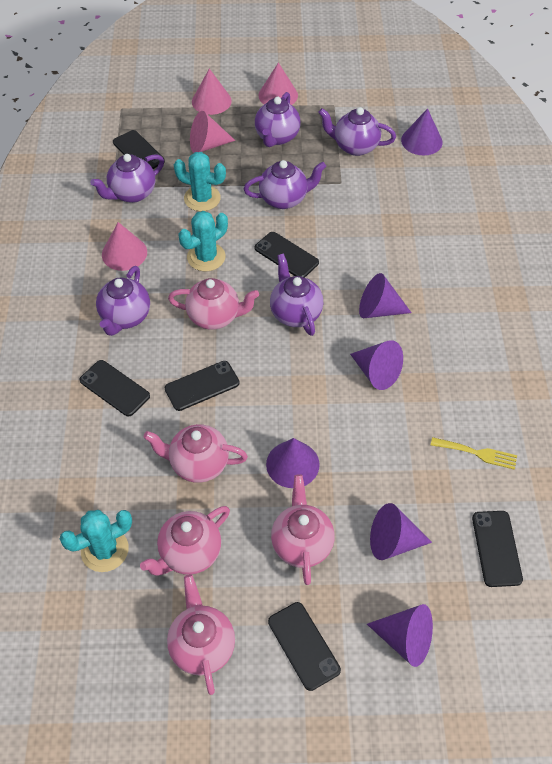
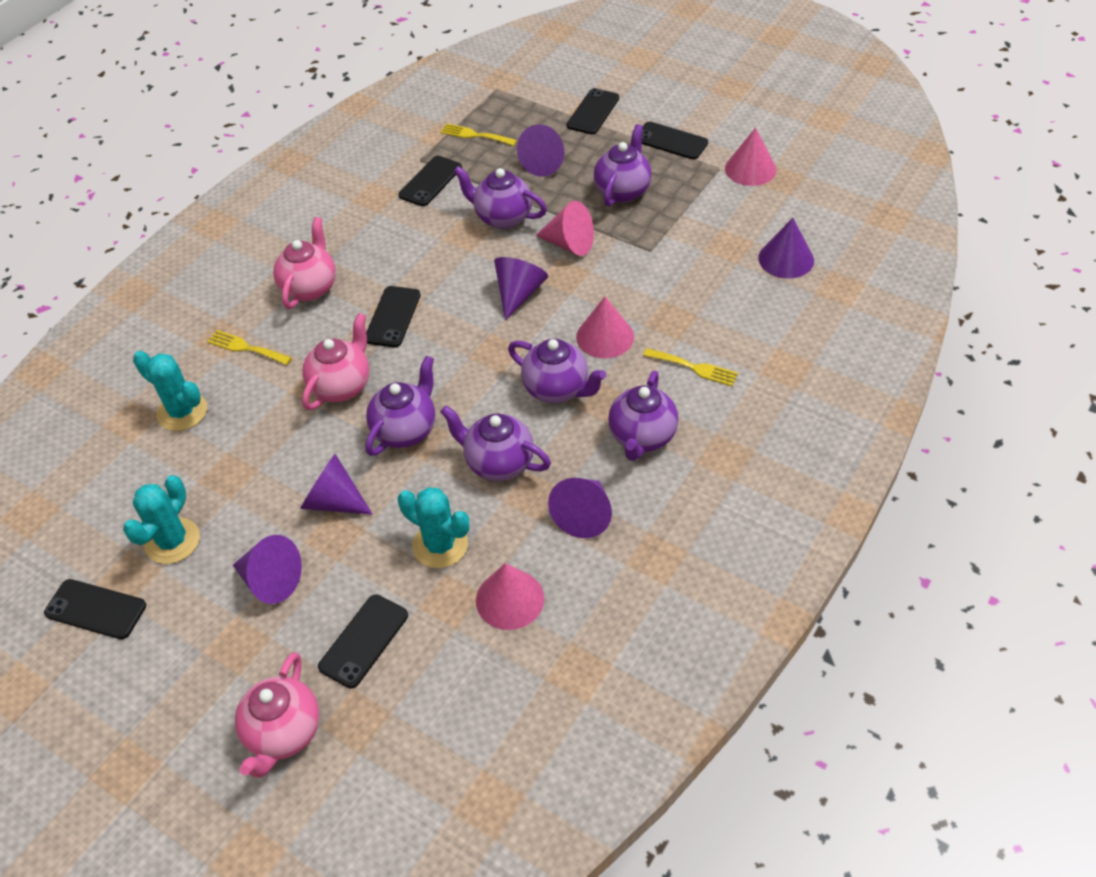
pink teapot: [140,506,230,576] [144,424,248,483] [167,574,235,695] [168,278,259,330] [271,474,334,585] = 5 -> [235,652,320,778] [273,217,336,309] [302,313,370,410] = 3
yellow fork: [431,437,517,470] = 1 -> [207,330,292,365] [440,123,517,146] [643,348,738,386] = 3

